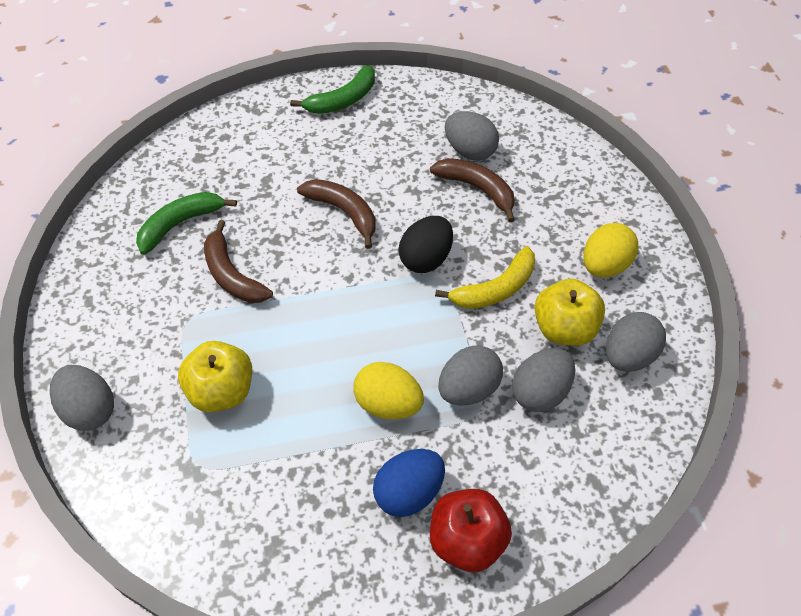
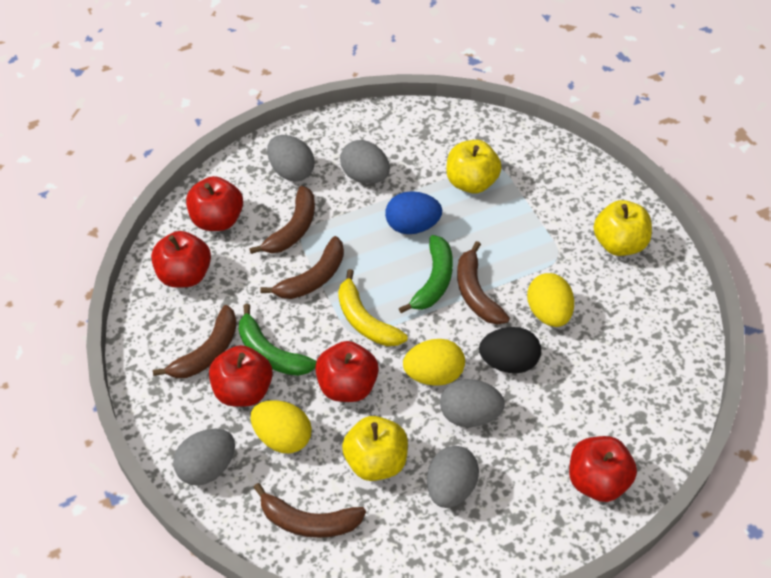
brown banana: [204,220,273,303] [297,179,376,249] [430,158,515,222] = 3 -> [153,305,237,378] [249,186,315,254] [253,483,366,538] [260,236,344,299] [457,241,510,325] = 5
red apple: [430,489,512,572] = 1 -> [151,231,211,288] [186,176,243,231] [209,345,273,407] [315,341,379,402] [569,436,637,502] = 5
yellow apple: [178,341,252,412] [534,279,605,346] = 2 -> [342,416,408,481] [446,140,502,193] [594,200,652,256] = 3
yellow egg: [353,362,424,419] [583,223,638,277] = 2 -> [251,400,312,453] [403,339,465,386] [527,273,574,327] = 3

